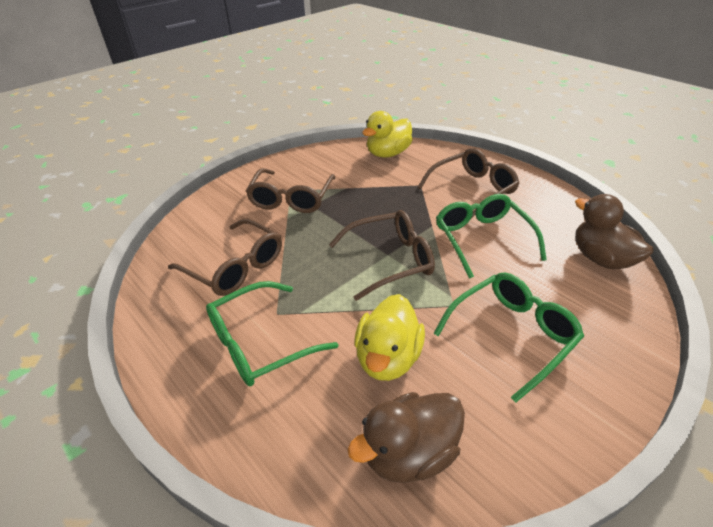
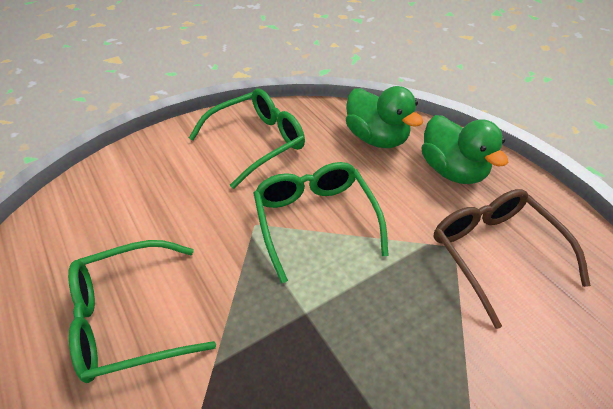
brown duck: [348,392,465,483] [575,194,654,269] = 2 -> none = 0
brown glasses: [168,219,282,296] [246,168,335,213] [329,210,435,301] [417,148,520,217] = 4 -> [434,189,591,329] = 1
green duck: none = 0 -> [346,86,423,148] [422,115,508,184] = 2
yellow duck: [354,294,425,381] [362,111,413,158] = 2 -> none = 0

